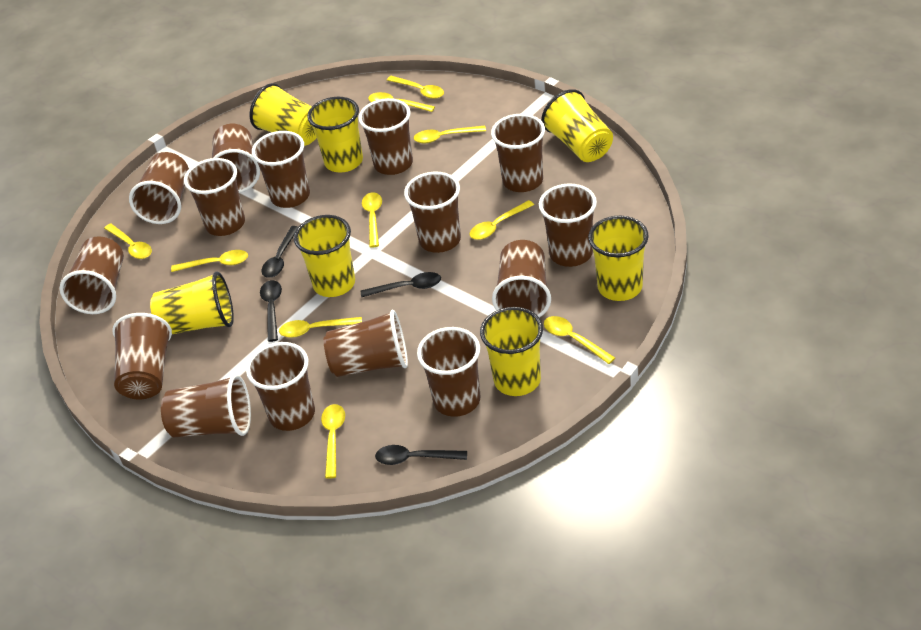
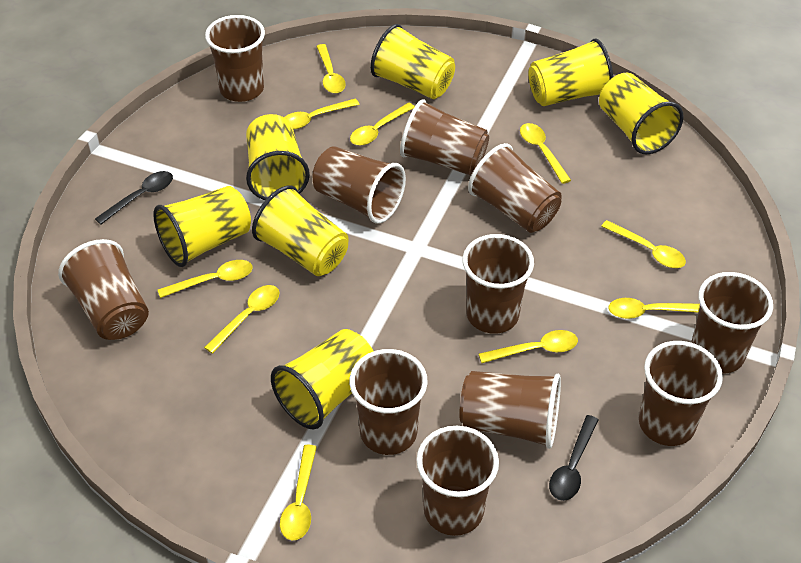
black spoon: [260,280,282,342] [262,226,298,278] [361,272,441,298] [375,445,467,465] = 4 -> [95,171,173,224] [549,415,598,501] = 2
brown cup: [60,236,124,314] [112,313,172,399] [129,152,189,224] [161,374,251,438] [184,158,245,236] [212,124,260,193] [246,342,315,431] [252,131,310,208] [324,310,408,377] [358,98,413,175] [404,172,461,253] [417,327,480,417] [491,114,545,192] [492,240,551,318] [539,184,597,267] = 15 -> [58,239,149,340] [205,15,265,102] [313,146,406,224] [349,349,428,455] [400,99,489,175] [416,426,499,536] [459,371,561,449] [463,234,534,334] [468,143,562,233] [639,341,723,446] [691,272,773,374] = 11

